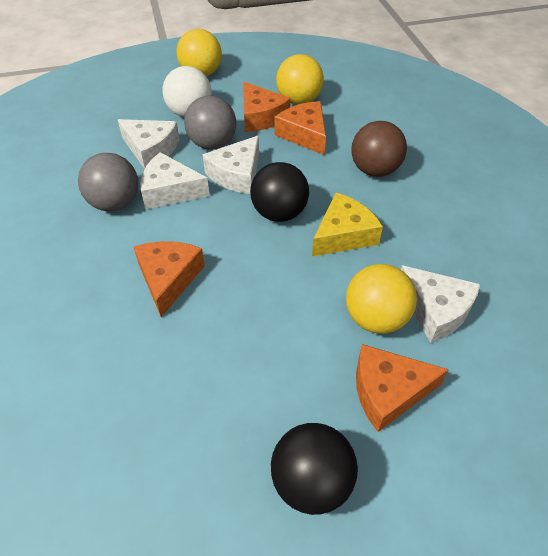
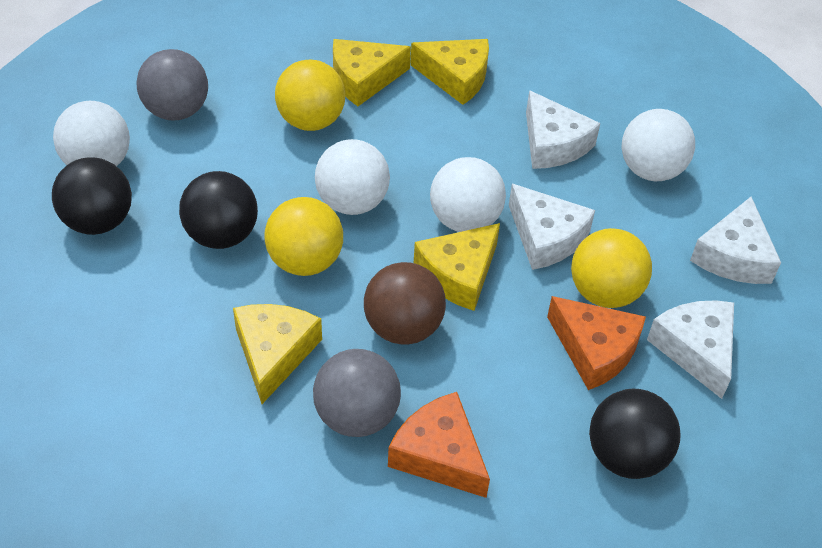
black ball: [250,162,309,222] [271,423,358,515] = 2 -> [52,158,132,235] [179,171,258,249] [589,389,681,479] = 3
orange cheese: [134,241,205,317] [243,82,291,132] [274,101,326,155] [356,344,449,432] = 4 -> [388,392,490,498] [547,296,646,390] = 2
white ball: [162,66,212,117] = 1 -> [53,101,130,166] [315,139,390,215] [430,157,506,232] [622,109,695,181] = 4
yellow cheese: [312,193,383,257] = 1 -> [233,304,322,404] [333,39,411,106] [410,39,489,105] [414,223,500,311] = 4

